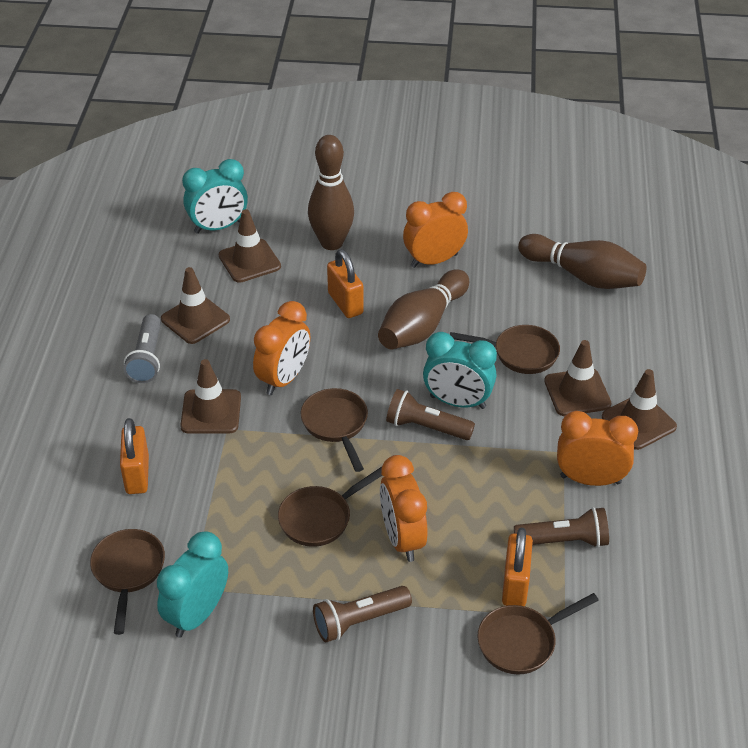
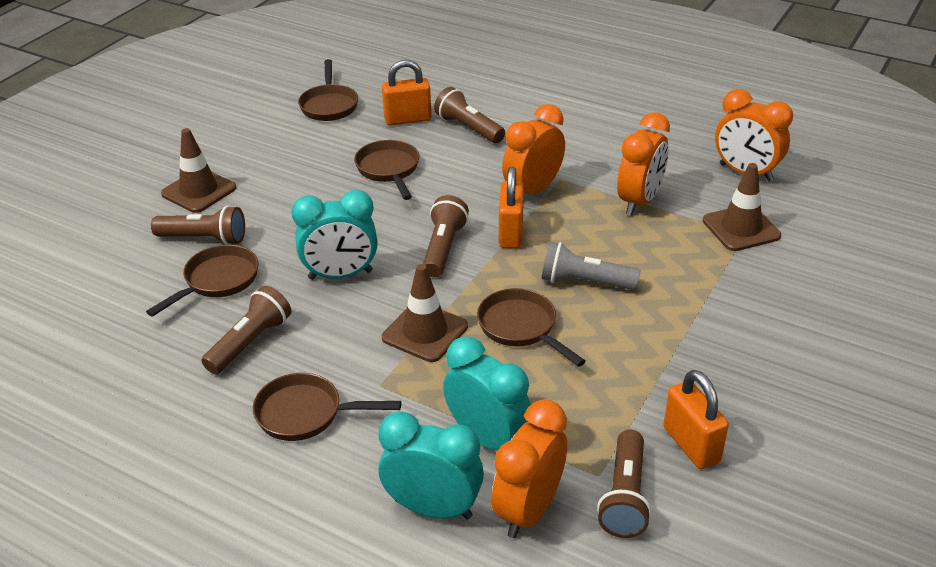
brown bowling pin: [308,135,354,250] [378,270,469,349] [518,234,646,289] = 3 -> none = 0
brown flashlight: [313,586,412,642] [386,389,475,440] [514,507,609,548] = 3 -> [151,206,245,245] [202,286,292,374] [423,195,469,277] [434,87,505,143] [597,430,651,538] = 5
brown traffic cone: [161,267,230,344] [180,359,241,434] [219,209,281,283] [544,340,611,416] [602,369,677,450] = 5 -> [161,128,236,213] [382,264,468,362] [703,163,781,251] = 3

